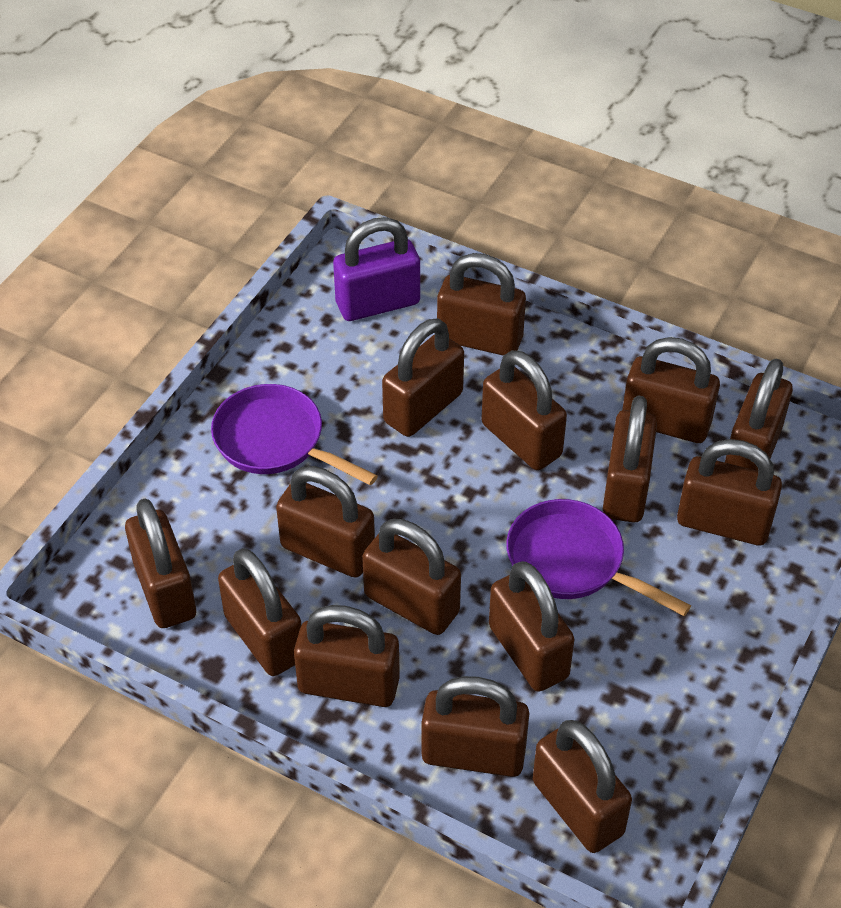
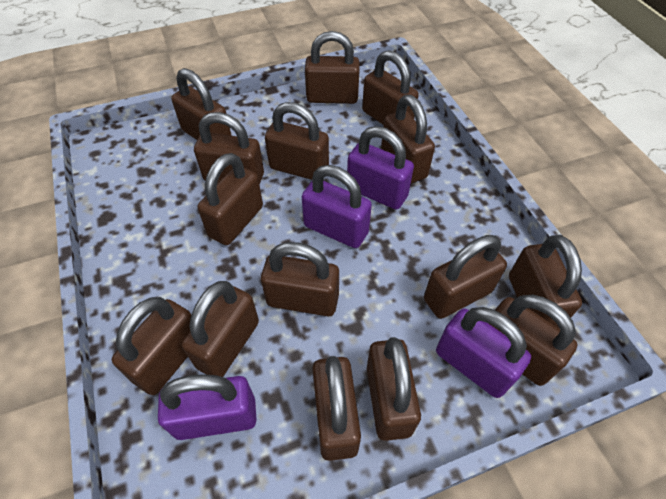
purple padlock: [333,217,420,321] = 1 -> [158,374,256,440] [302,165,372,248] [347,126,414,209] [436,307,531,398] = 4
purple pan: [211,384,378,486] [506,499,691,616] = 2 -> none = 0

